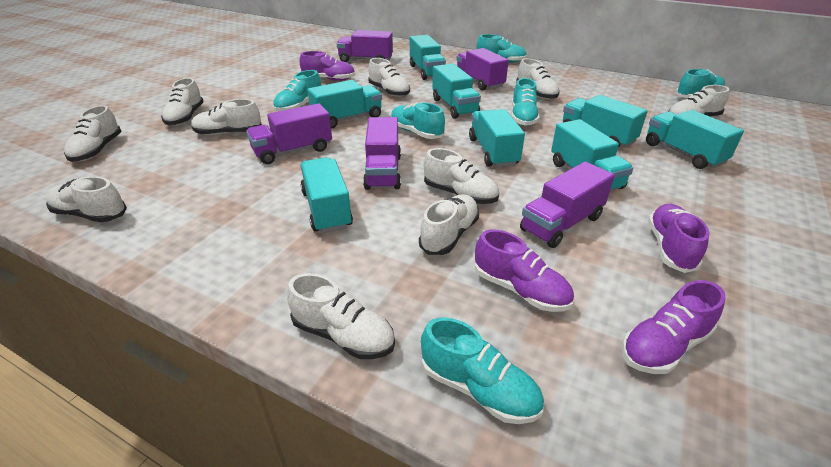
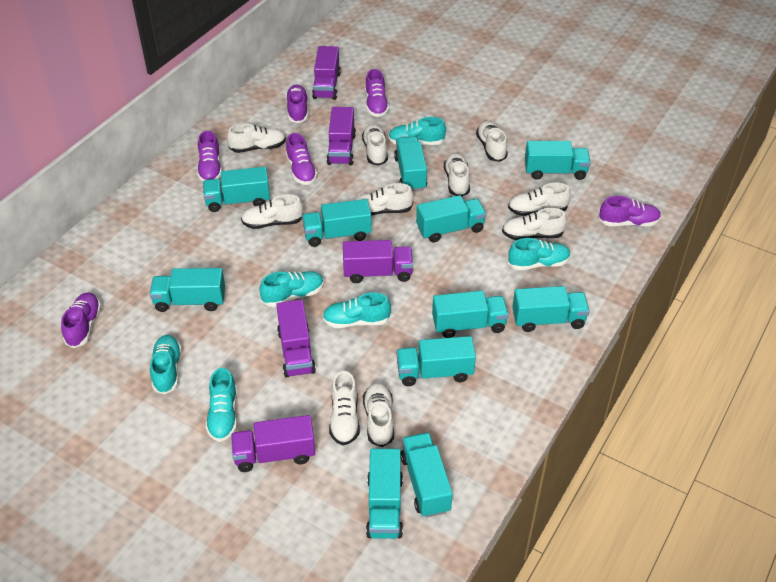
purple shoe: [300,51,355,81] [475,229,574,312] [622,280,726,374] [648,204,710,273] = 4 -> [61,292,101,348] [197,131,222,181] [286,85,308,123] [286,133,318,185] [365,69,389,117] [599,196,661,226] = 6
turquoise truck: [300,157,353,233] [307,80,382,128] [410,35,446,80] [432,64,481,119] [469,109,525,167] [551,119,633,191] [563,95,648,148] [646,110,744,169] = 8 -> [149,268,225,312] [203,167,270,212] [302,199,372,247] [366,449,403,539] [394,137,427,191] [396,336,476,386] [401,433,453,518] [416,195,486,243] [432,291,509,338] [512,286,590,332] [525,141,591,180] = 11

